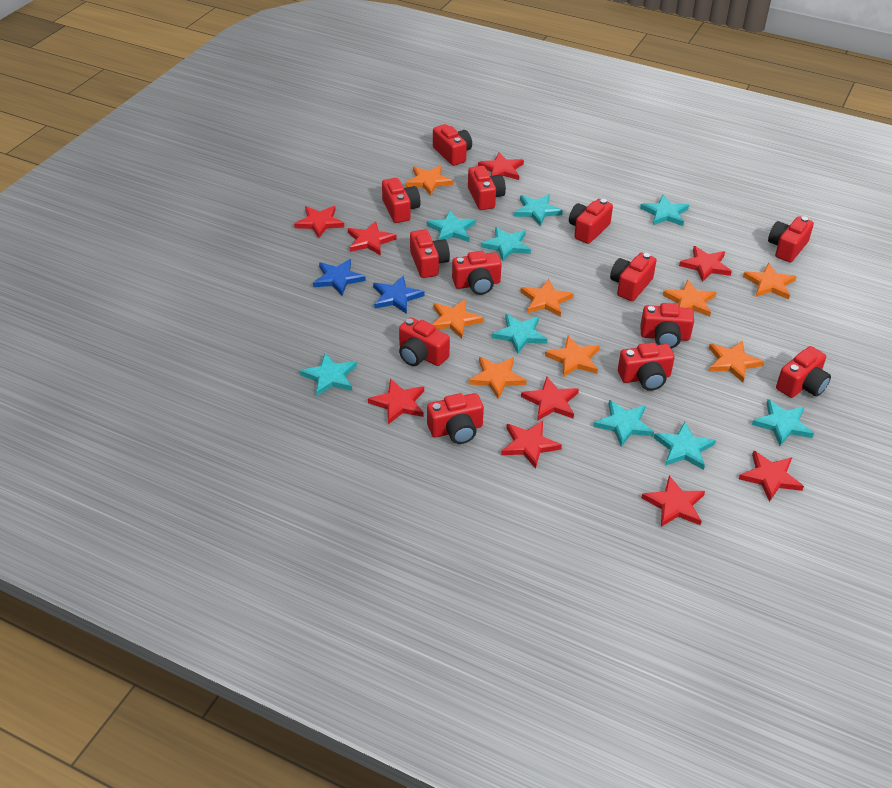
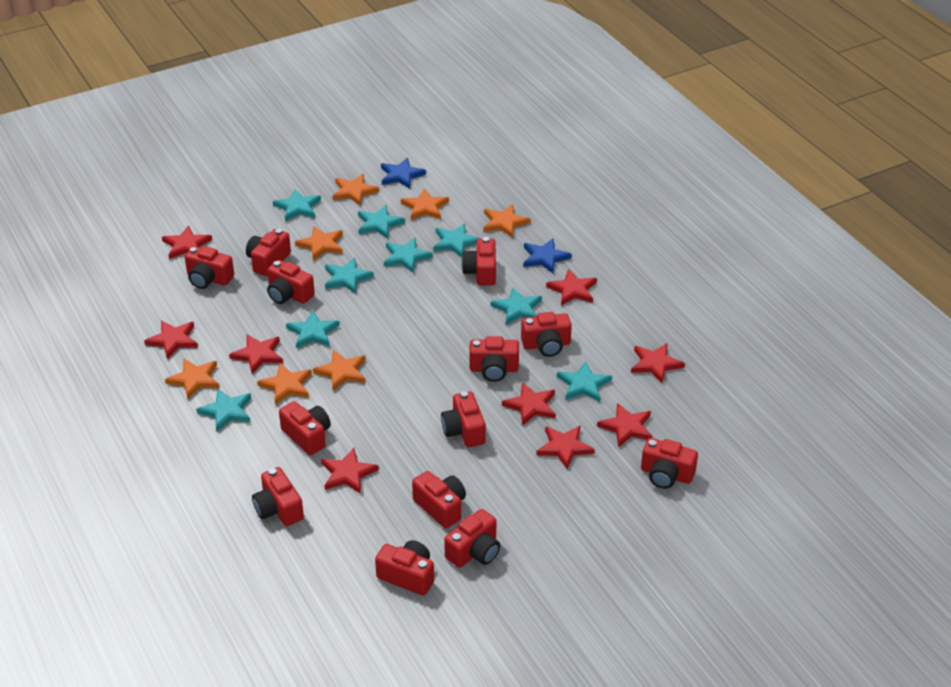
orange star: [406,165,453,196] [432,299,484,339] [469,357,527,399] [520,279,574,317] [545,336,600,377] [663,279,716,317] [709,341,764,382] [743,263,797,300] = 8 -> [165,358,220,399] [257,363,312,405] [295,226,343,261] [313,350,365,391] [332,174,379,206] [401,188,449,220] [484,204,531,238] = 7

